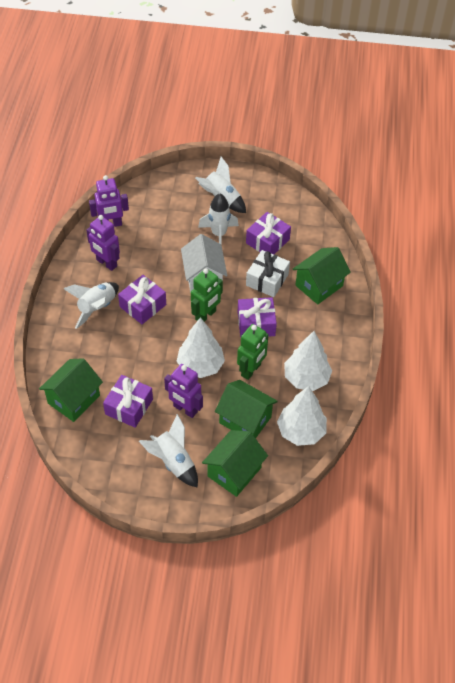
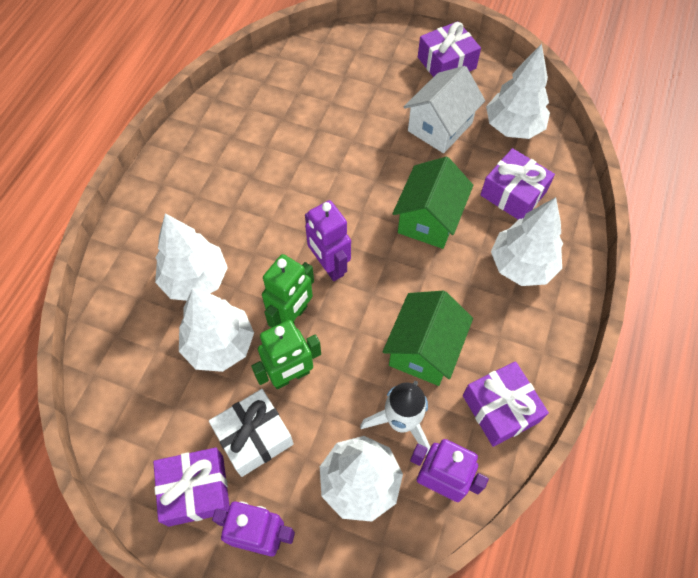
green house: [39,358,103,422] [202,430,268,497] [215,380,278,438] [293,247,351,304] = 4 -> [383,291,473,386] [392,157,473,249] = 2
white rocket: [64,282,119,329] [139,414,198,488] [195,157,246,213] [198,194,239,245] = 4 -> [360,381,430,456] = 1
white tree: [177,317,225,378] [277,386,327,446] [284,331,332,391] = 3 -> [155,213,228,301] [179,288,254,372] [320,436,403,522] [486,44,550,139] [491,197,563,286] = 5

